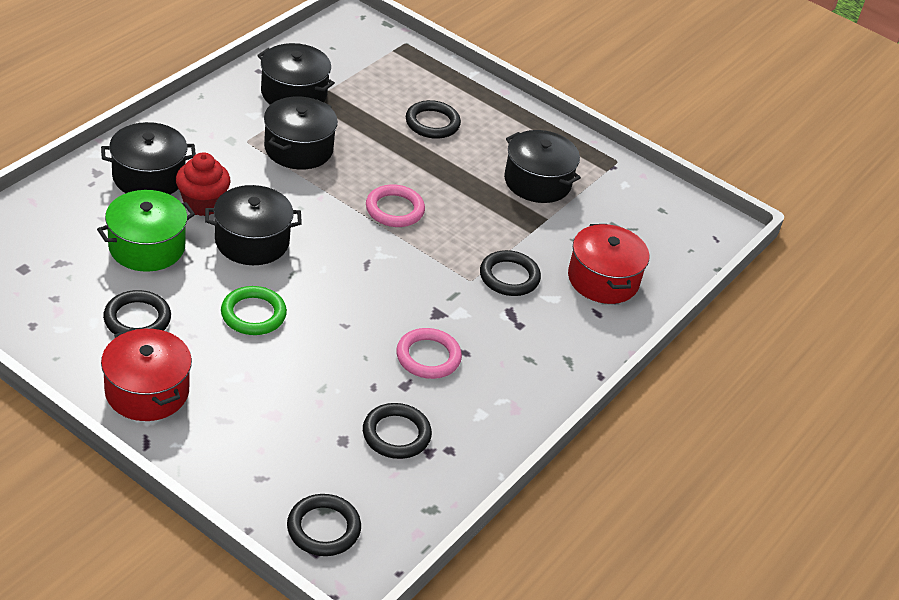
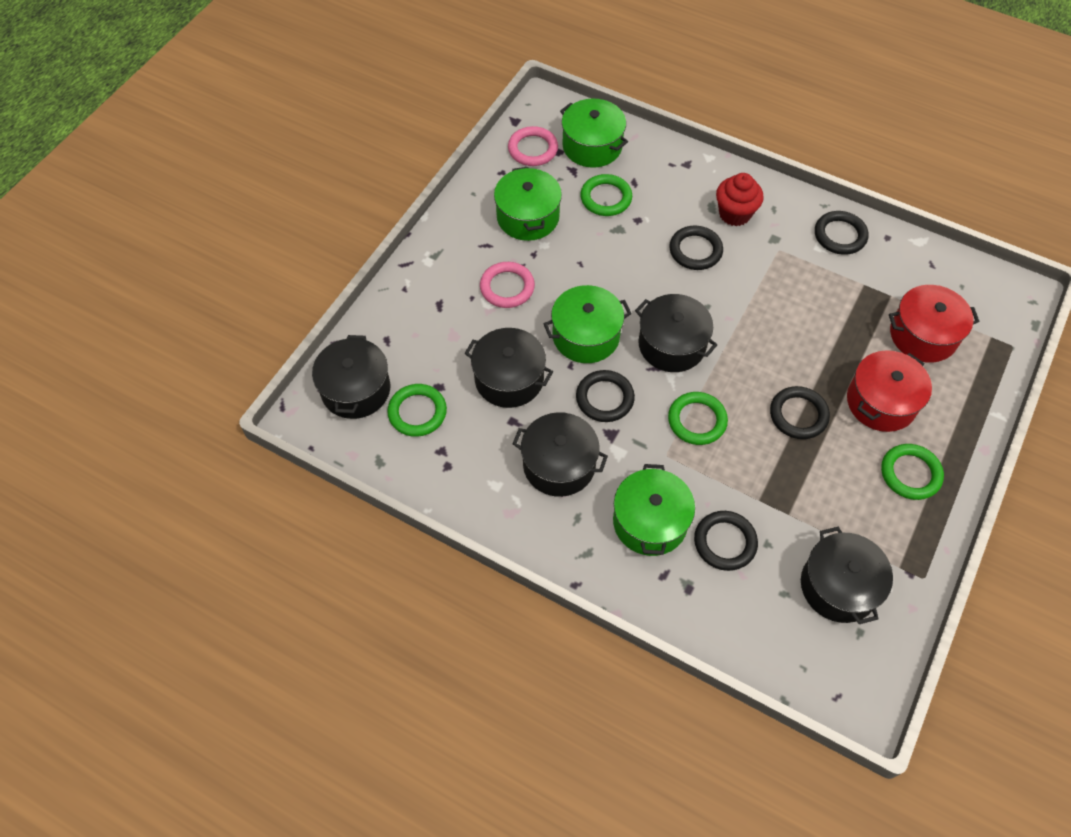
green pot: [97,190,195,272] = 1 -> [494,167,562,241] [544,285,631,363] [560,99,628,168] [613,464,695,556] = 4
green ring: [221,286,287,335] = 1 -> [387,384,447,437] [580,174,632,216] [668,392,728,445] [881,444,944,500] = 4

